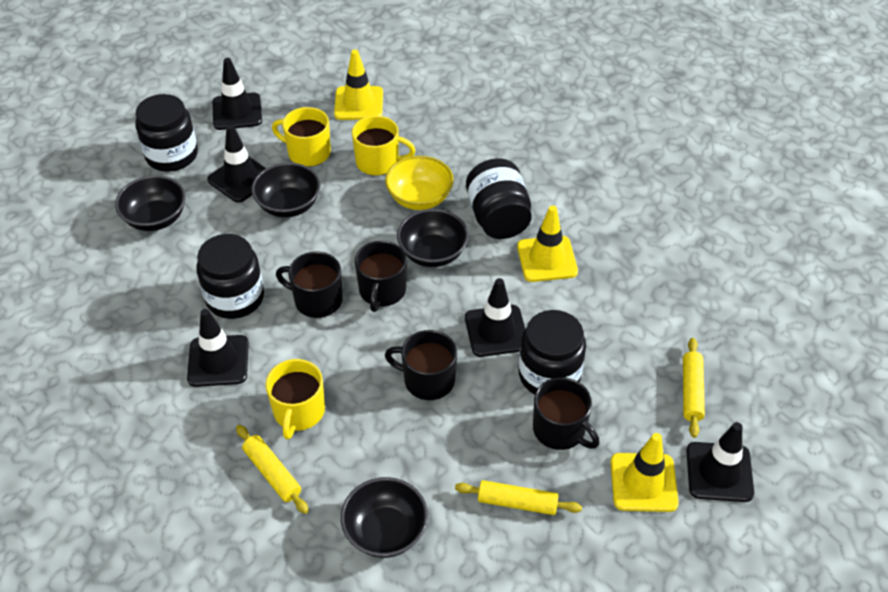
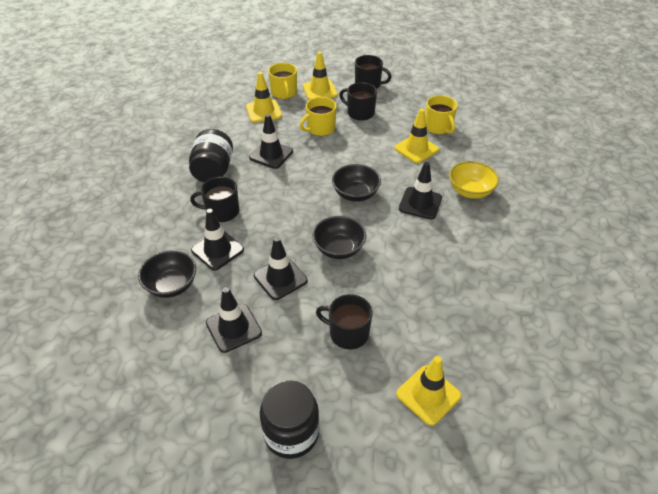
black bowl: [115,175,186,231] [252,163,321,218] [341,477,428,558] [397,209,468,267] = 4 -> [138,250,196,298] [312,216,366,259] [332,164,381,202] = 3
black jar: [135,94,198,172] [196,234,264,319] [466,159,532,239] [518,310,586,395] = 4 -> [189,129,233,183] [260,380,319,459] = 2
yellow rolling pin: [236,425,309,514] [455,480,582,515] [683,338,705,438] = 3 -> none = 0
yellow traffic cone: [334,50,383,120] [517,205,578,282] [610,433,679,512] = 3 -> [246,72,282,123] [303,52,338,100] [394,108,439,163] [396,356,461,426] = 4

